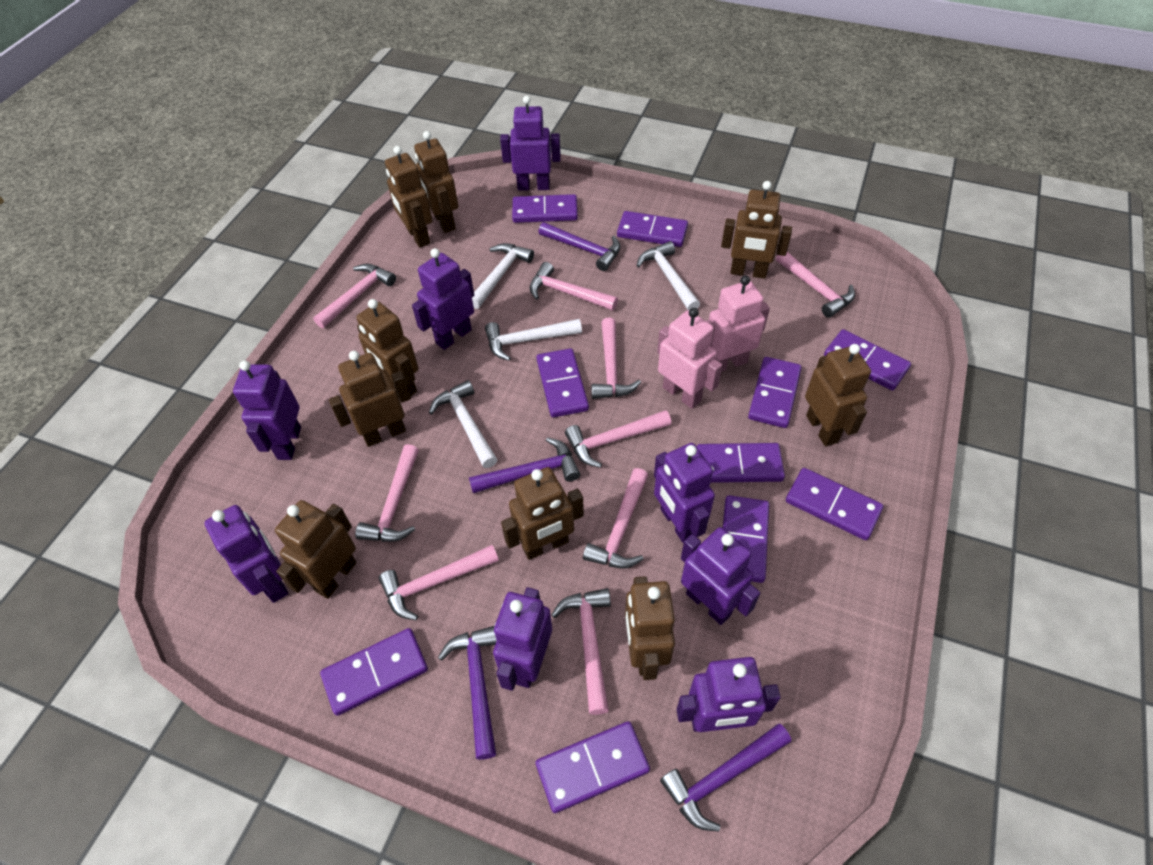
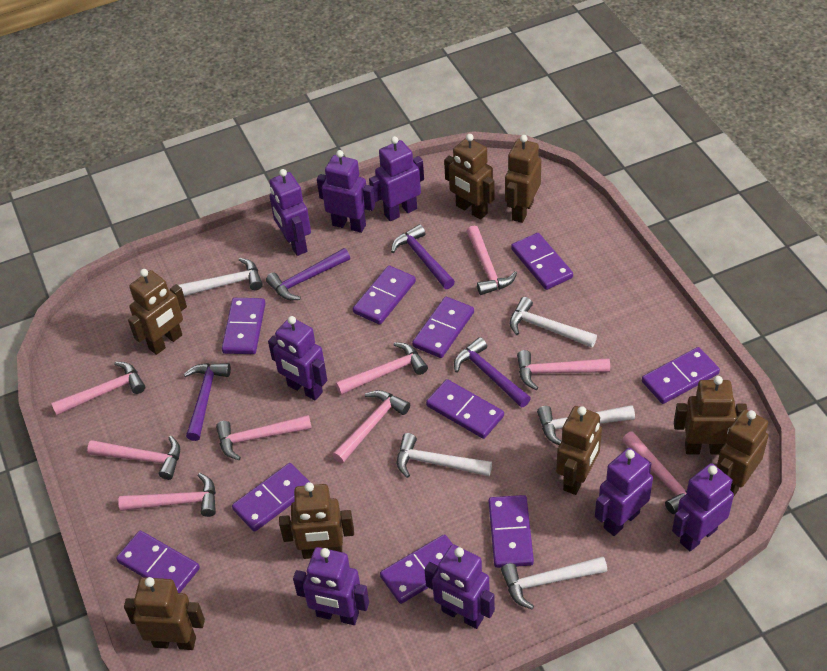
brown robot: [275,500,356,599] [329,351,411,447] [356,299,418,396] [385,146,432,248] [414,131,458,233] [501,467,584,560] [625,576,675,680] [721,181,792,279] [805,344,871,446] = 9 -> [124,577,205,650] [128,269,187,355] [279,482,354,559] [444,134,495,220] [505,135,541,223] [556,406,602,495] [674,376,747,455] [717,409,768,496] = 8
pink robot: [657,308,722,409] [706,276,770,372] = 2 -> none = 0
white hammer: [429,380,498,468] [472,243,534,309] [485,319,582,361] [636,241,700,310] = 4 -> [178,258,263,296] [397,433,492,478] [501,556,607,610] [510,297,597,347] [537,405,635,445] = 5

